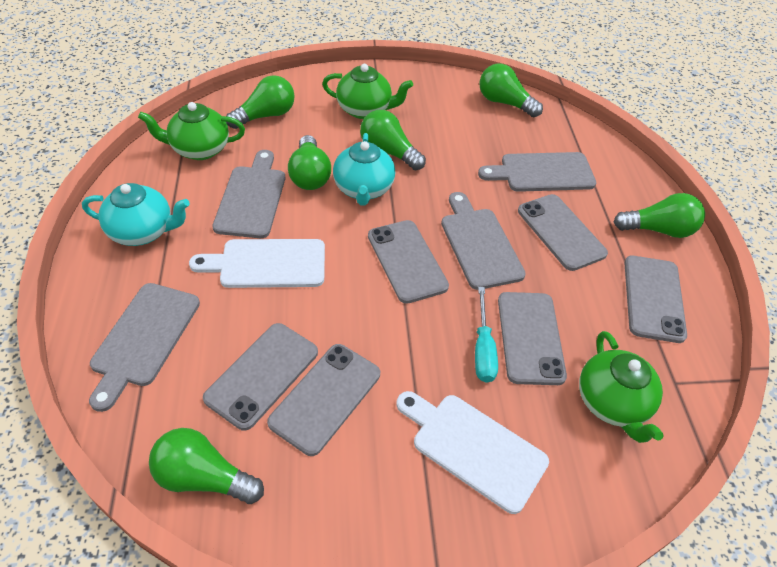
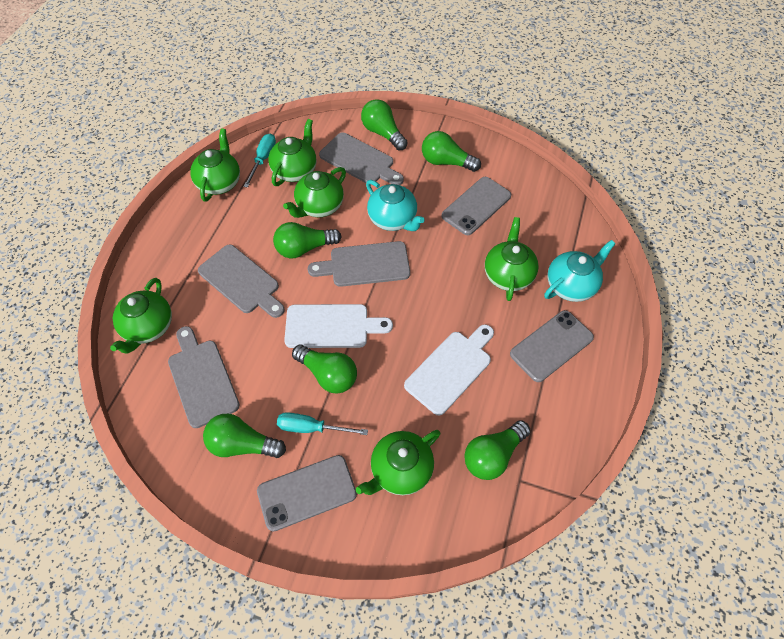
green teapot: [138,102,245,160] [322,64,413,119] [579,331,664,443] = 3 -> [110,278,172,354] [190,128,240,202] [268,119,316,186] [283,167,346,218] [356,430,441,495] [485,217,539,301] = 6
grey phone: [203,323,318,431] [267,344,380,456] [368,220,449,304] [498,292,567,385] [518,194,608,271] [624,256,687,343] = 6 -> [257,455,357,532] [441,177,511,235] [510,310,594,382] = 3
turquoise screwdriver: [475,287,498,383] = 1 -> [244,133,276,188] [277,412,368,435] = 2

